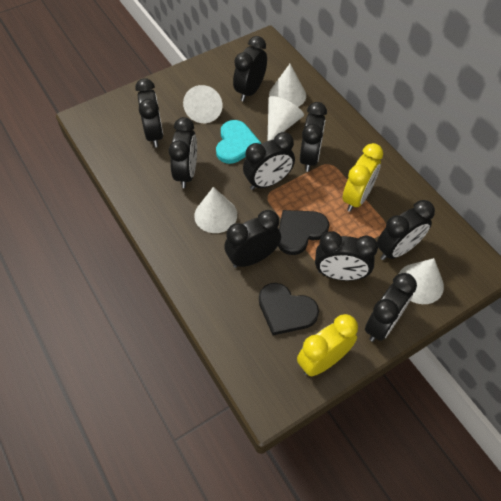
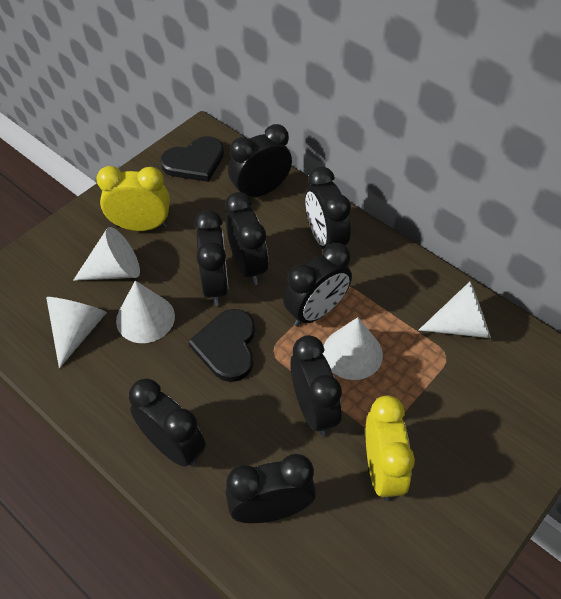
black clock: [135,78,163,147] [169,117,197,188] [224,210,281,268] [233,36,267,101] [243,132,295,190] [300,102,327,172] [315,231,378,281] [365,273,417,342] [377,200,435,260] = 9 -> [129,379,206,467] [194,210,229,306] [225,192,268,285] [225,454,316,523] [228,124,292,197] [283,243,352,327] [290,335,342,436] [305,167,351,249] = 8
turquoise heart: [216,120,261,164] = 1 -> none = 0

